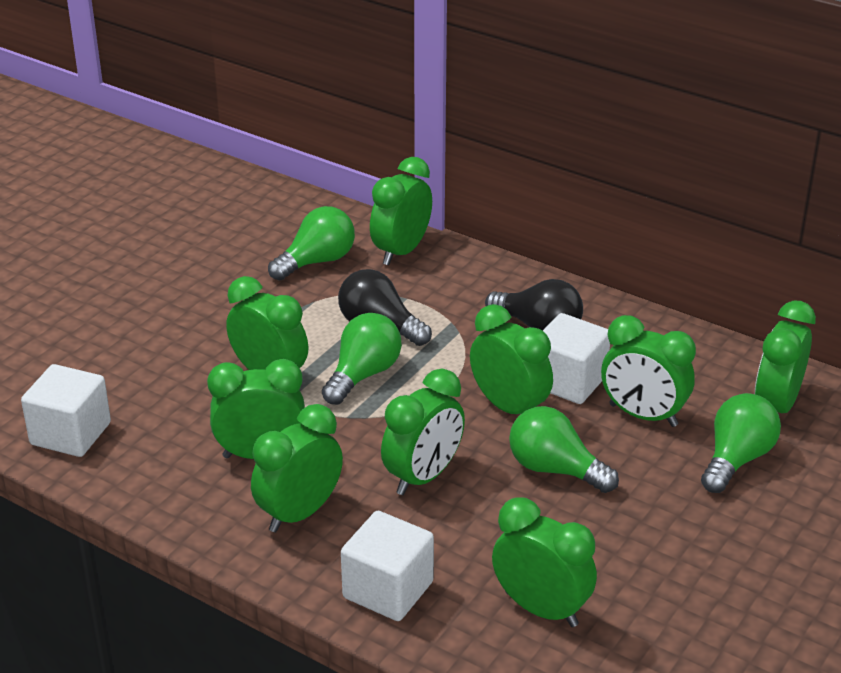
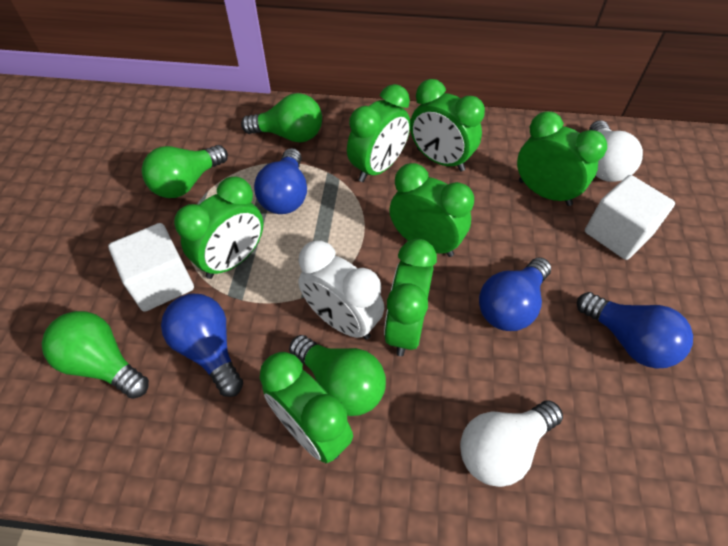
black light bulb: [338,269,432,346] [485,279,583,331] = 2 -> none = 0
blue light bulb: none = 0 -> [161,294,243,397] [254,148,307,214] [479,257,551,331] [577,292,693,369] = 4
green clock: [207,359,305,459] [226,276,308,370] [251,404,343,532] [370,157,432,265] [381,369,465,495] [470,304,553,414] [492,497,597,627] [601,315,696,427] [755,300,816,413] = 9 -> [174,177,264,279] [260,352,353,463] [347,84,411,182] [384,239,437,356] [389,163,474,257] [410,79,485,172] [517,111,607,206] = 7
white clock: none = 0 -> [298,240,384,340] = 1
white cube: [21,364,111,457] [341,511,434,621] [543,313,610,404] = 3 -> [108,223,194,312] [585,175,675,260] = 2
white light bulb: none = 0 -> [460,401,563,487] [589,120,643,182] = 2

